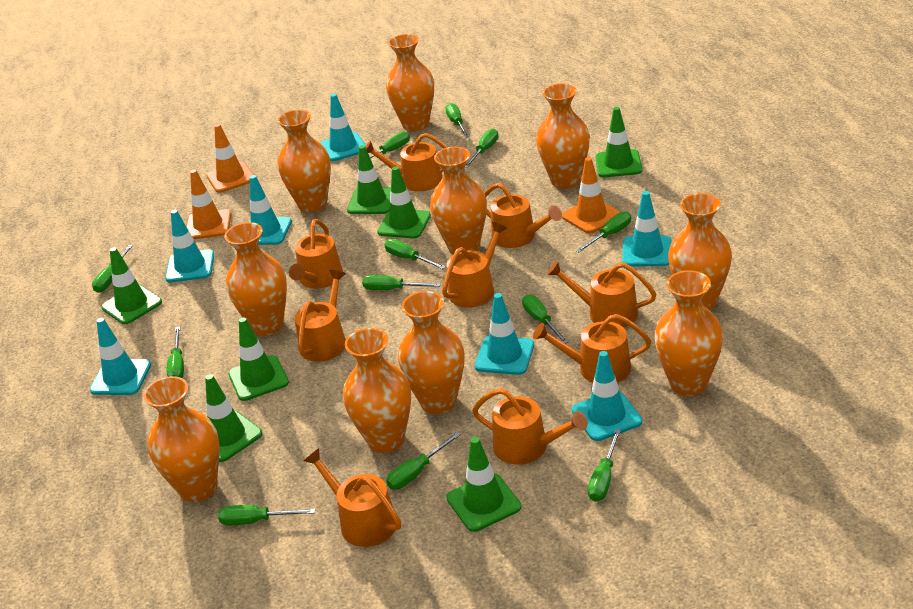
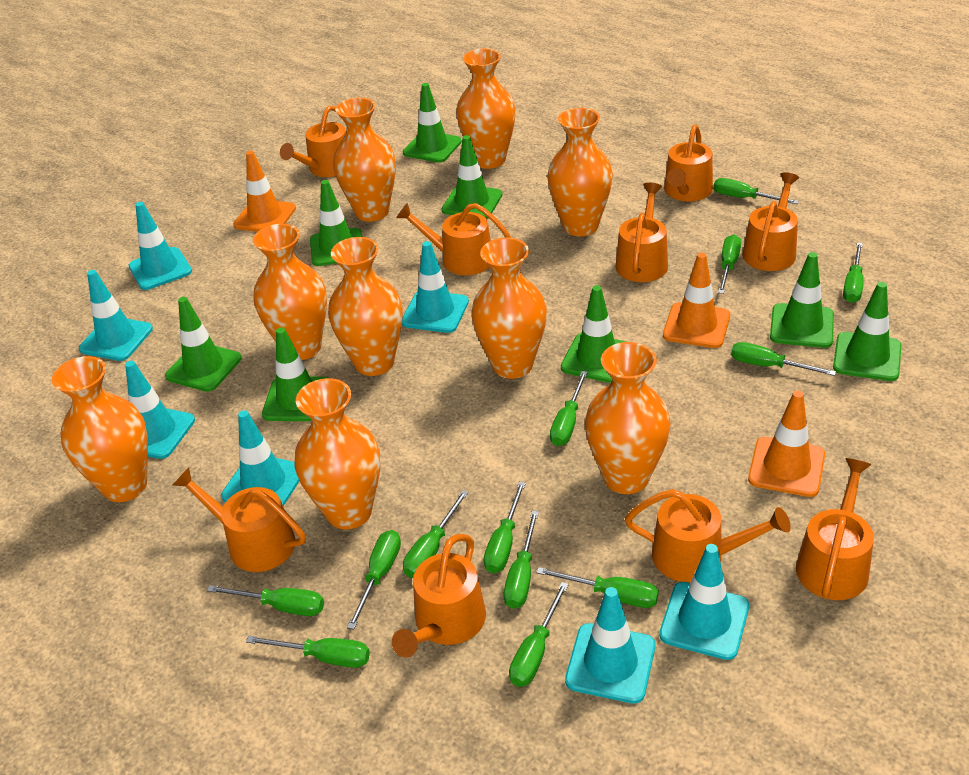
green screwdriver: [92,245,133,293] [167,327,184,378] [218,505,315,525] [356,132,410,165] [362,275,441,290] [384,239,446,269] [386,432,461,490] [445,103,469,138] [465,128,498,168] [522,294,568,343] [576,211,631,253] [588,429,621,502] = 12 -> [207,585,324,616] [246,636,370,668] [347,530,401,630] [403,490,469,578] [483,481,526,574] [504,511,539,609] [509,582,569,687] [536,567,659,608] [550,371,588,446] [713,178,799,204] [718,235,741,294] [731,342,836,376] [843,243,864,303] = 13
green traffic cone: [102,247,162,324] [205,374,262,462] [228,317,289,401] [347,145,391,214] [377,167,431,238] [446,437,521,532] [595,107,642,177] = 7 -> [165,297,242,392] [262,327,328,421] [310,180,362,266] [403,83,462,163] [442,135,502,219] [561,285,627,383] [770,252,834,348] [833,282,901,381] = 8
orange vase: [143,376,219,502] [224,222,287,336] [277,109,331,213] [343,328,411,453] [386,34,434,131] [398,291,464,414] [430,147,487,254] [536,83,590,189] [654,270,723,396] [668,193,732,310] = 10 -> [52,356,148,502] [253,224,327,360] [294,378,380,529] [328,237,403,376] [333,98,396,222] [456,49,516,169] [471,237,547,379] [547,108,613,236] [585,342,671,494] = 9

